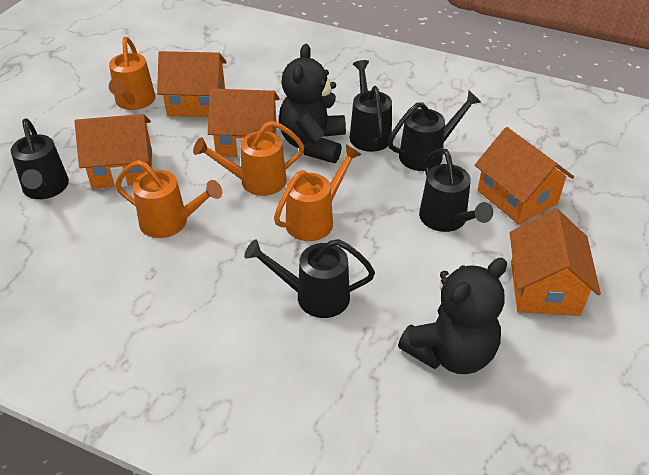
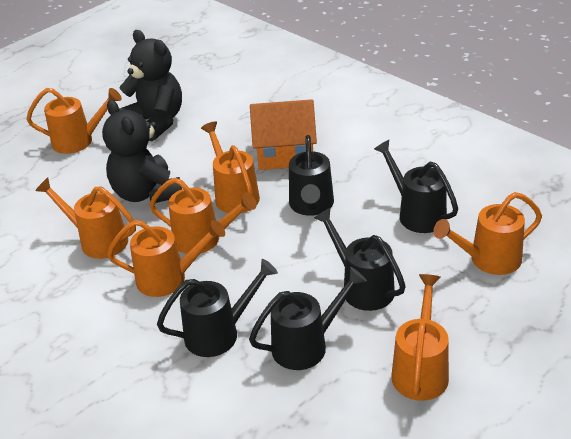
orange house: [75,114,152,189] [157,51,227,117] [208,89,280,158] [475,127,574,225] [510,209,601,316] = 5 -> [250,99,317,170] = 1
orange watering can: [109,37,155,110] [115,160,222,238] [193,121,305,196] [274,145,362,241] = 4 -> [26,88,122,154] [35,178,136,259] [107,220,225,297] [150,178,257,254] [201,121,260,213] [392,274,449,401] [434,192,542,275] = 7

